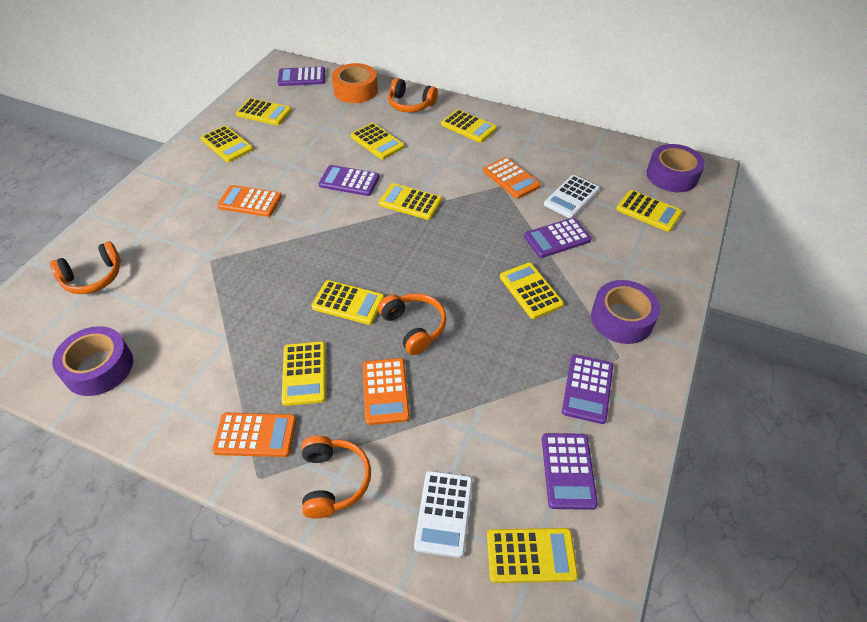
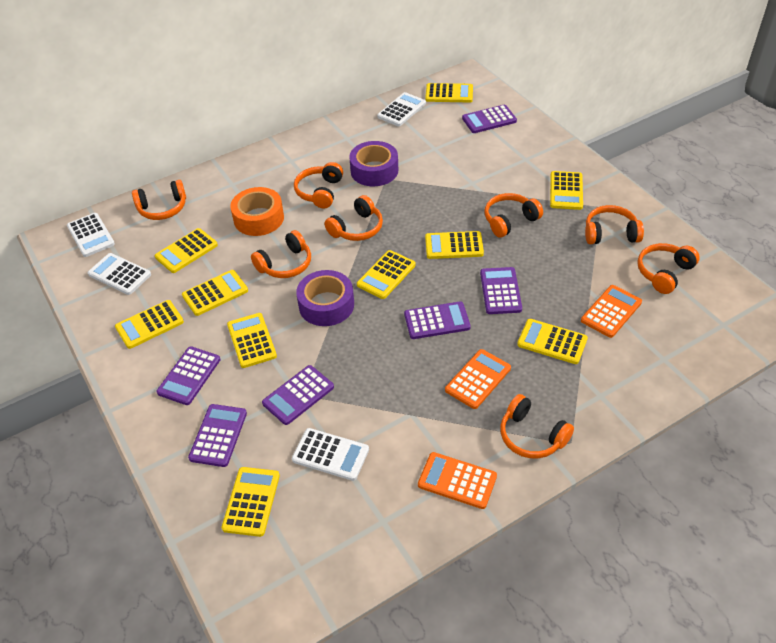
orange calculator: [212,413,296,457] [217,185,282,217] [363,358,410,425] [483,157,541,199] = 4 -> [418,452,497,509] [445,349,511,409] [581,285,642,338] = 3
orange headphones: [50,241,121,294] [302,436,371,519] [378,293,446,355] [388,78,438,112] = 4 -> [132,180,186,220] [251,230,311,278] [294,162,343,209] [325,195,383,241] [485,193,543,237] [500,394,574,458] [585,205,644,244] [637,243,700,294] = 8
purple calculator: [278,67,325,86] [319,165,380,196] [524,218,592,258] [542,433,598,510] [562,354,613,424] = 5 -> [156,347,220,405] [188,404,247,467] [262,365,334,425] [404,301,471,339] [462,105,517,133] [480,267,522,314] = 6
purple tape: [52,326,133,396] [591,280,660,344] [646,144,705,192] = 3 -> [296,270,354,326] [349,141,398,186] = 2
white calculator: [414,471,473,558] [544,175,600,218] = 2 -> [67,213,115,257] [88,253,151,295] [292,428,369,481] [377,92,426,126] = 4

